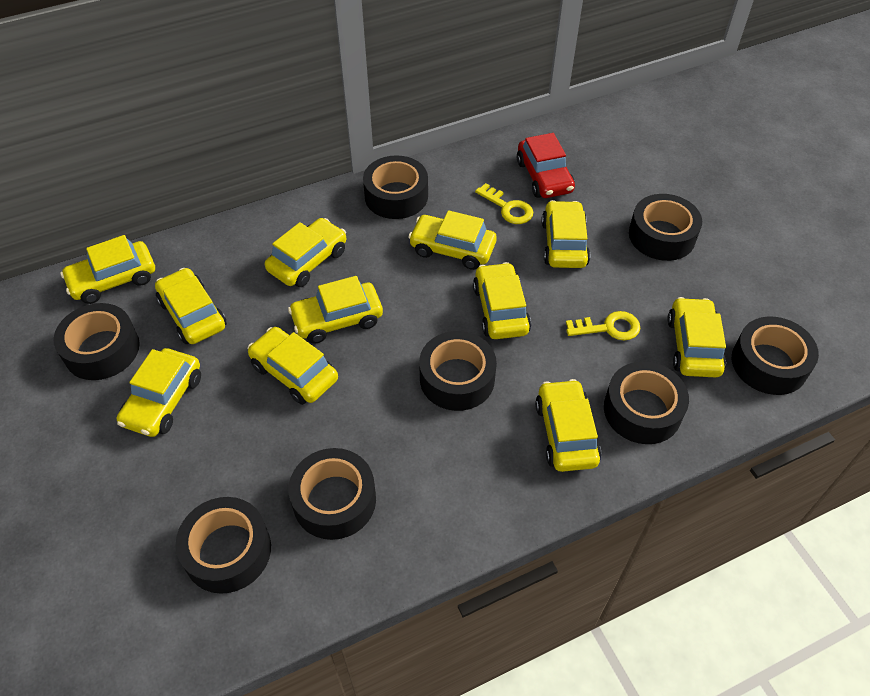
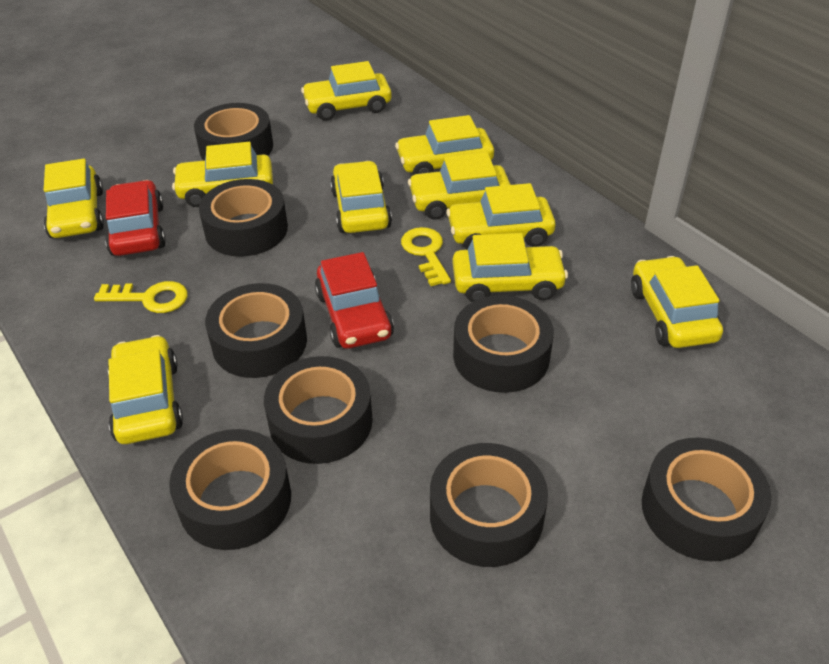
red car: [517,133,575,198] = 1 -> [105,180,166,256] [315,252,394,349] = 2
yellow car: [61,235,155,304] [116,348,201,437] [155,268,227,344] [248,327,338,405] [265,218,346,287] [288,276,383,343] [408,210,497,270] [473,262,531,339] [535,379,601,472] [541,200,590,268] [667,297,726,378] = 11 -> [44,159,104,238] [108,335,183,444] [172,142,273,207] [301,61,392,121] [330,161,392,233] [395,115,494,175] [408,152,511,220] [446,183,556,250] [452,233,568,302] [631,256,723,348] = 10

